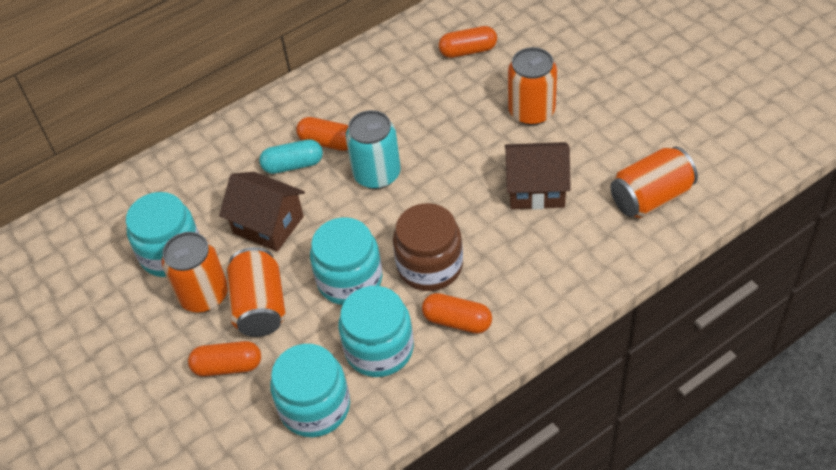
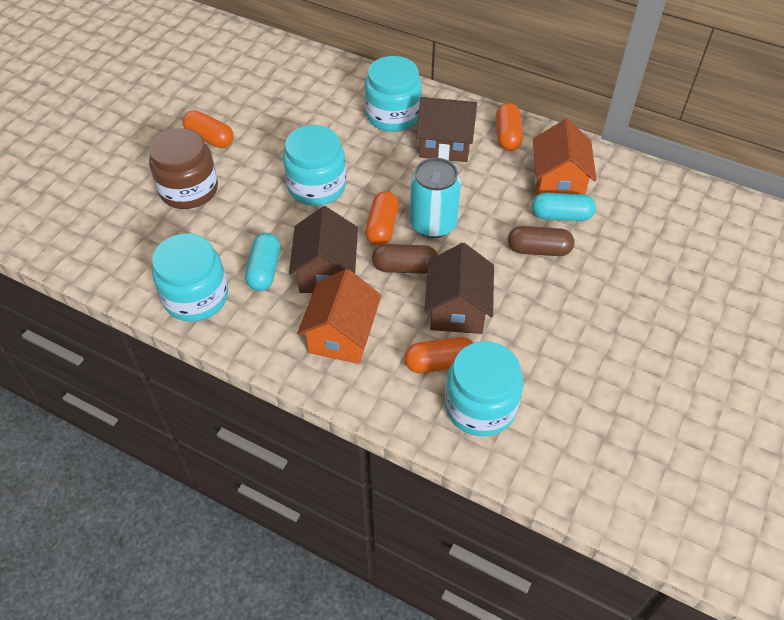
brown capsule: none = 0 -> [372,244,438,274] [508,226,574,256] = 2
brown house: [219,172,305,252] [505,142,571,210] = 2 -> [289,206,358,293] [416,97,477,162] [424,243,494,334] = 3
orange can: [162,232,228,312] [226,247,286,337] [508,47,557,126] [610,146,698,218] = 4 -> none = 0
orange house: none = 0 -> [297,269,381,364] [533,119,596,195] = 2
turquoise capsule: [259,139,323,174] = 1 -> [245,233,280,291] [532,193,596,221] = 2

